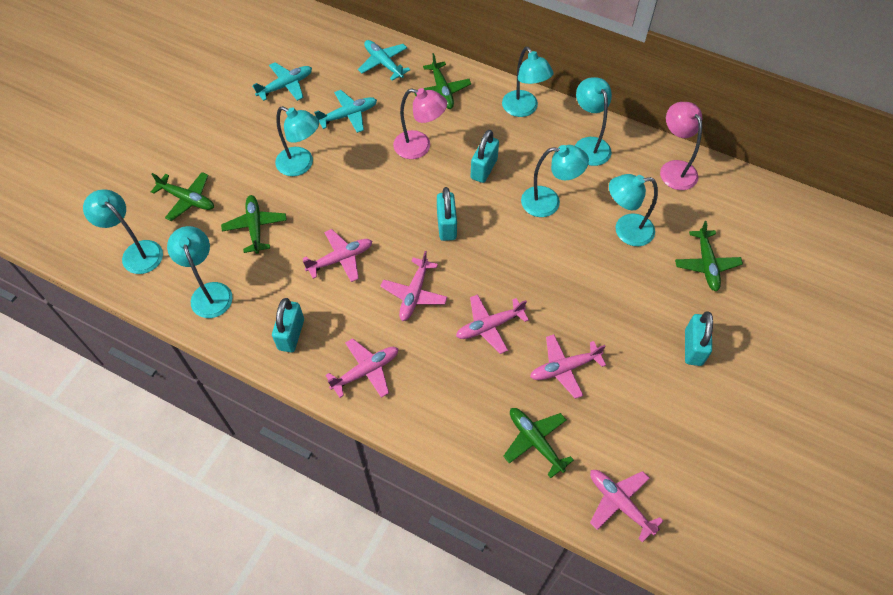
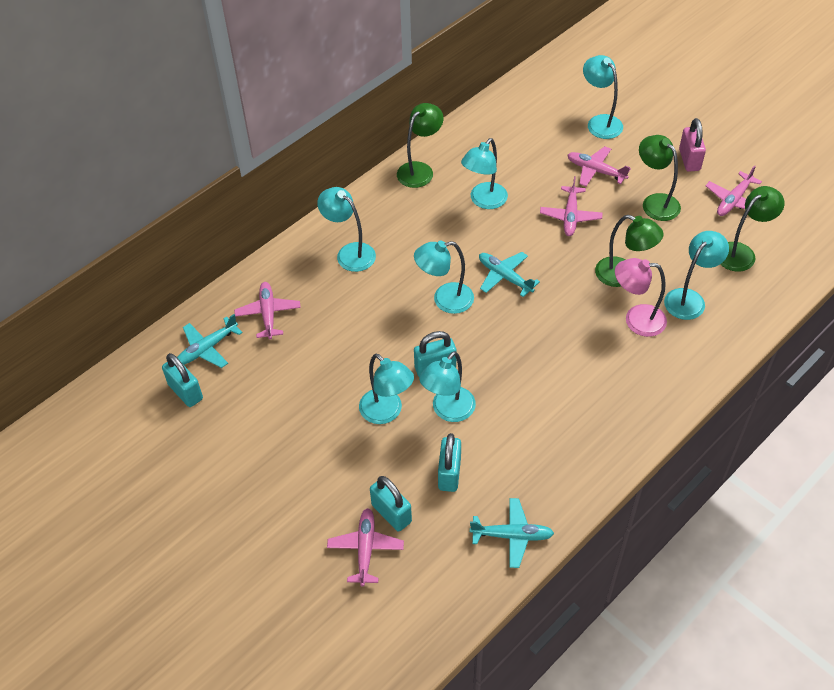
green lamp: none = 0 -> [397,103,443,188] [595,215,664,287] [639,135,681,221] [720,186,785,271] = 4
green plane: [151,172,214,221] [221,195,287,254] [415,53,471,109] [503,408,574,478] [675,221,743,292] = 5 -> none = 0
pink lamp: [393,88,447,159] [660,102,702,190] = 2 -> [615,258,667,337] = 1
pink padlock: none = 0 -> [679,118,706,172] = 1
pink plane: [303,229,372,282] [325,338,398,398] [380,251,447,321] [456,294,529,354] [530,334,606,399] [590,470,663,543] = 6 -> [234,282,301,339] [327,508,404,586] [540,176,603,236] [568,146,631,186] [705,165,762,216] = 5

